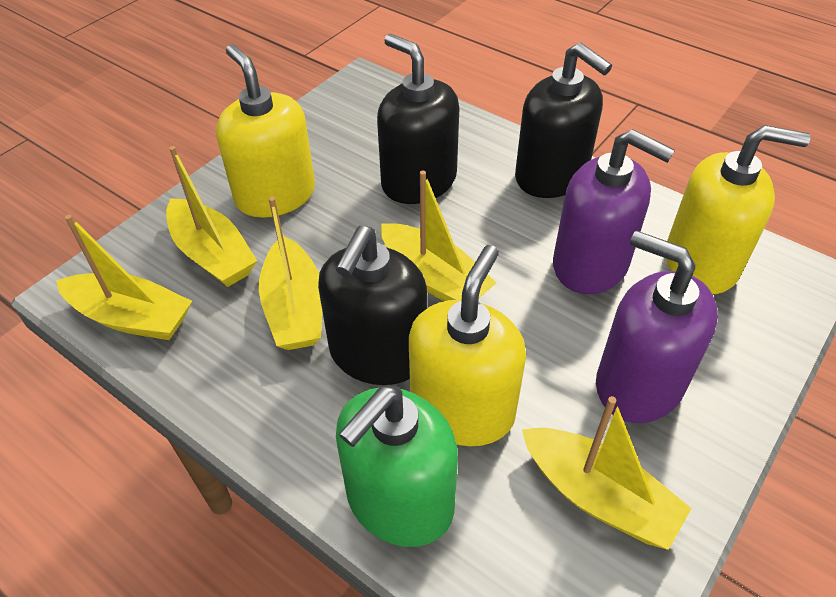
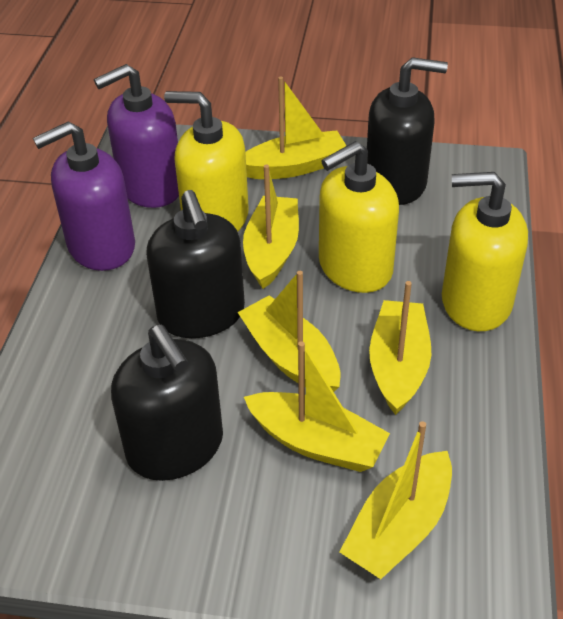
green soap dispenser: [336,386,458,547] = 1 -> none = 0
yellow boat: [56,215,192,340] [166,146,257,287] [259,196,322,350] [381,170,497,301] [522,396,692,550] = 5 -> [237,271,341,392] [243,165,299,289] [244,341,390,472] [245,76,346,179] [339,421,452,579] [369,281,431,415] = 6

